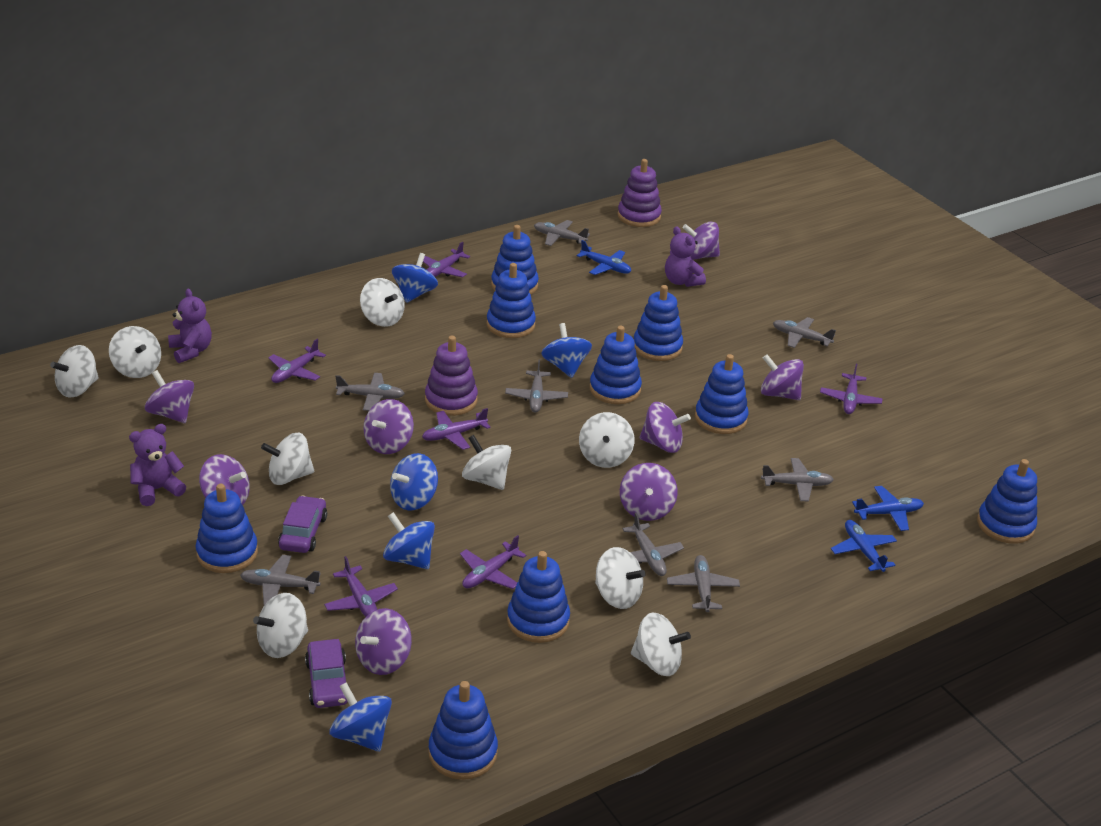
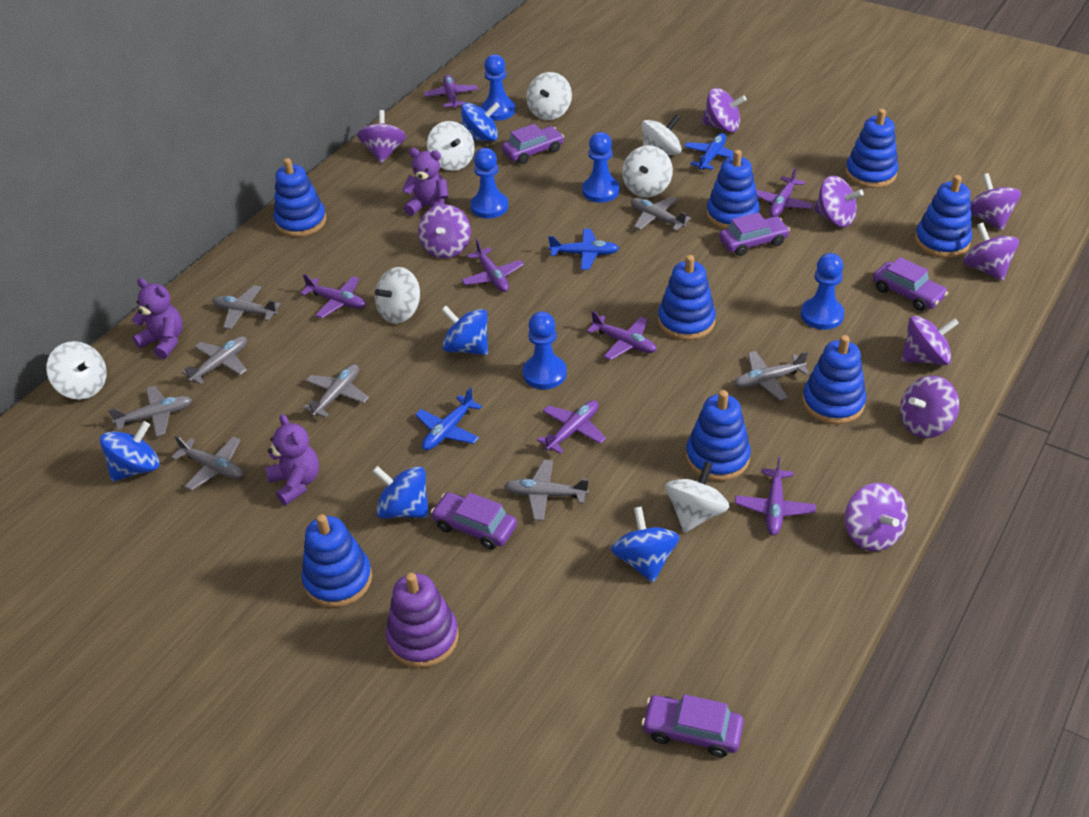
blue pawn: none = 0 -> [470,148,508,218] [481,54,515,121] [523,312,567,389] [582,132,620,203] [801,253,844,330] = 5
blue stacking toy: [196,484,258,573] [428,681,498,780] [487,263,536,338] [491,225,539,294] [507,551,570,643] [590,326,642,404] [634,285,683,361] [695,354,749,434] [977,459,1037,544] = 9 -> [274,158,326,237] [302,514,372,607] [658,255,716,340] [686,390,751,481] [706,150,759,229] [802,335,866,424] [845,109,898,188] [915,175,972,258] = 8
purple car: [278,496,327,553] [305,639,349,708] = 2 -> [431,492,517,550] [502,124,564,164] [641,694,744,757] [719,212,790,256] [873,257,948,311] = 5
purple plane: [268,339,326,383] [324,556,398,617] [422,408,491,450] [423,241,470,277] [460,535,526,589] [820,364,882,414] = 6 -> [300,274,366,318] [424,74,478,108] [461,239,524,292] [537,400,606,454] [587,311,657,360] [735,457,816,535] [756,167,814,217] = 7
purple spinning top: [145,370,194,423] [199,454,250,505] [355,608,412,675] [363,399,414,454] [620,463,678,521] [640,402,691,453] [682,222,720,260] [761,354,804,400] = 8 -> [357,110,406,163] [418,204,471,258] [702,88,747,132] [814,176,864,227] [845,483,908,551] [900,375,959,438] [901,316,959,365] [963,223,1019,281] [970,173,1021,230] = 9
purple stacking toy: [425,336,478,416] [618,159,662,227] = 2 -> [386,573,458,668] = 1
white spinning top: [50,345,99,398] [109,326,161,378] [253,593,308,658] [261,433,314,485] [360,278,405,327] [462,435,511,490] [579,412,634,468] [595,547,646,609] [631,613,691,676] = 9 -> [46,341,107,400] [375,267,420,324] [427,121,475,171] [526,72,572,120] [622,145,673,197] [642,114,682,155] [665,461,730,533] = 7

